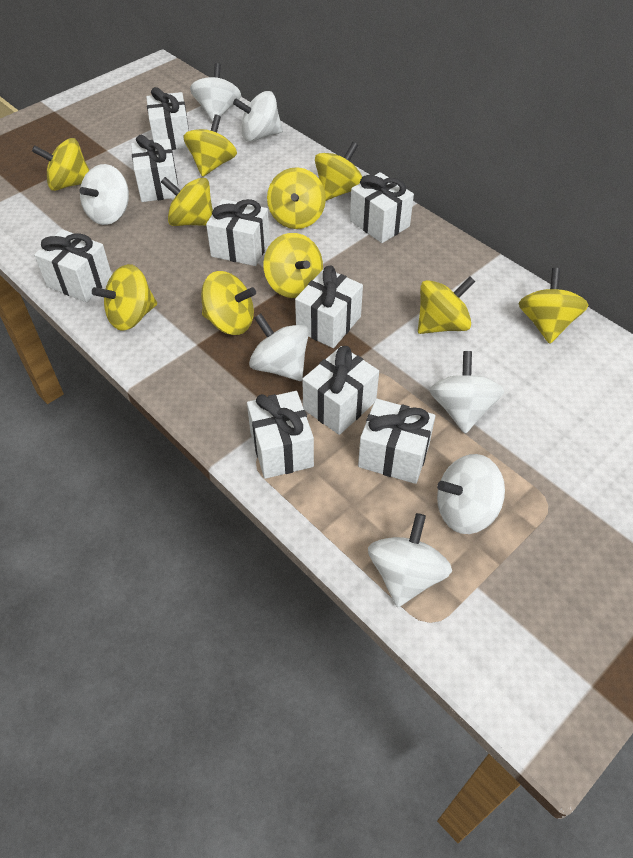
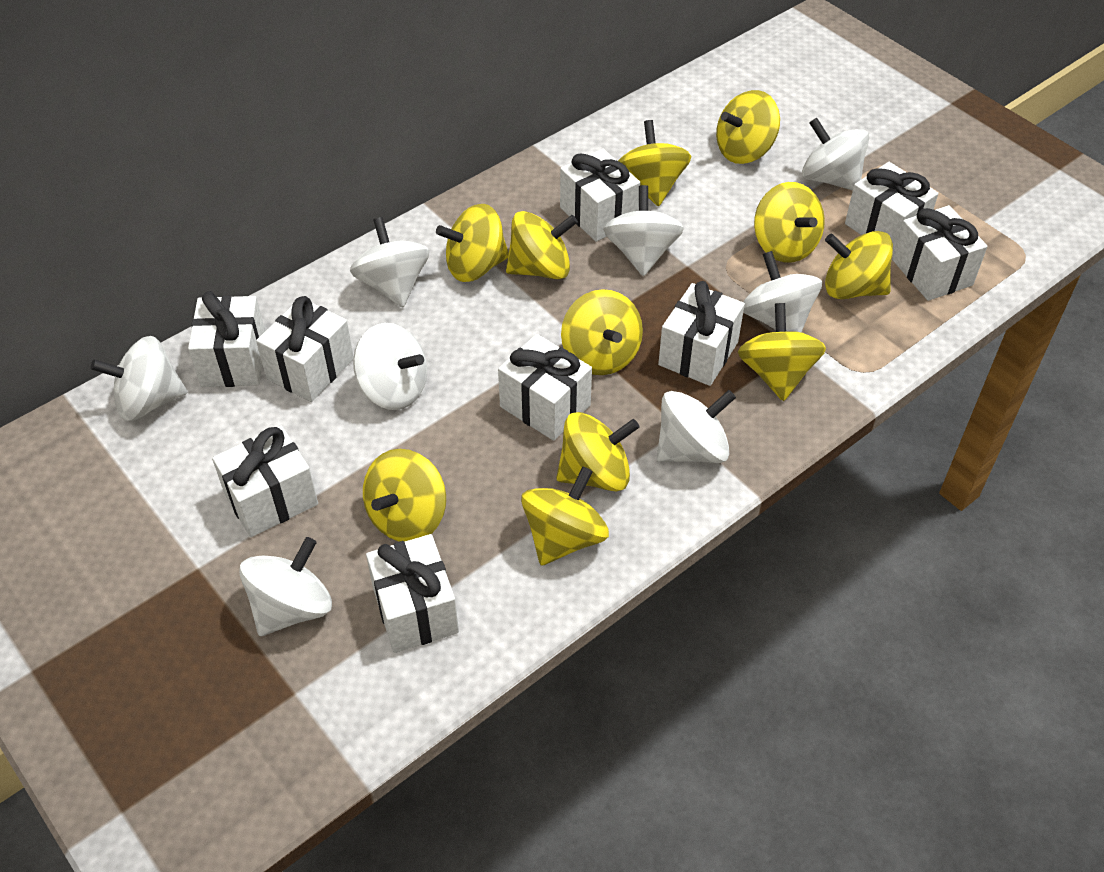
white spinning top: [79,164,129,225] [190,63,241,122] [233,91,283,142] [249,313,309,381] [368,513,452,607] [430,351,504,434] [437,454,505,534] = 7 -> [90,336,188,421] [239,537,332,636] [350,217,429,308] [353,323,427,410] [603,185,684,276] [657,390,736,463] [743,251,822,333] [802,118,869,191] = 8
yellow spinning top: [32,138,89,191] [92,264,157,331] [161,177,213,226] [183,114,237,177] [201,271,256,335] [263,233,323,298] [267,167,326,229] [315,142,362,201] [418,276,475,334] [519,268,589,344] = 10 -> [363,449,446,542] [436,204,509,282] [506,211,578,279] [521,467,609,566] [556,412,640,491] [561,289,643,375] [618,120,691,206] [716,90,780,164] [738,303,826,401] [754,182,825,263] [825,231,893,299] = 11

